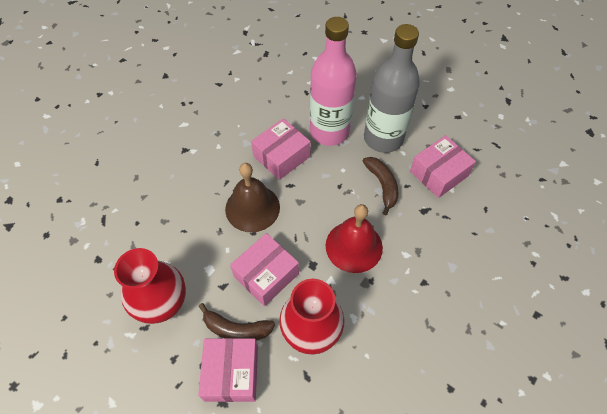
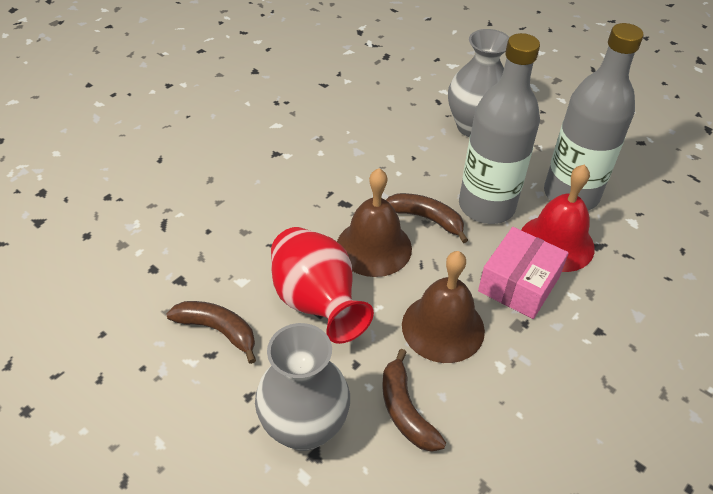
brown banana: [198,303,275,340] [363,157,398,215] = 2 -> [166,301,256,364] [382,349,446,452] [386,193,468,243] = 3
brown bell: [225,163,280,233] = 1 -> [337,168,412,277] [402,251,485,363] = 2
grey bottle: [364,24,420,153] = 1 -> [459,33,540,224] [544,23,644,210] = 2
grey vase: none = 0 -> [255,323,350,451] [448,29,510,137] = 2
pink bottle: [310,17,357,146] = 1 -> none = 0
pink box: [198,338,258,402] [230,233,299,306] [251,118,311,180] [410,135,476,198] = 4 -> [478,227,569,319] = 1
red vase: [114,248,186,324] [279,279,344,355] = 2 -> [271,227,374,344] = 1

